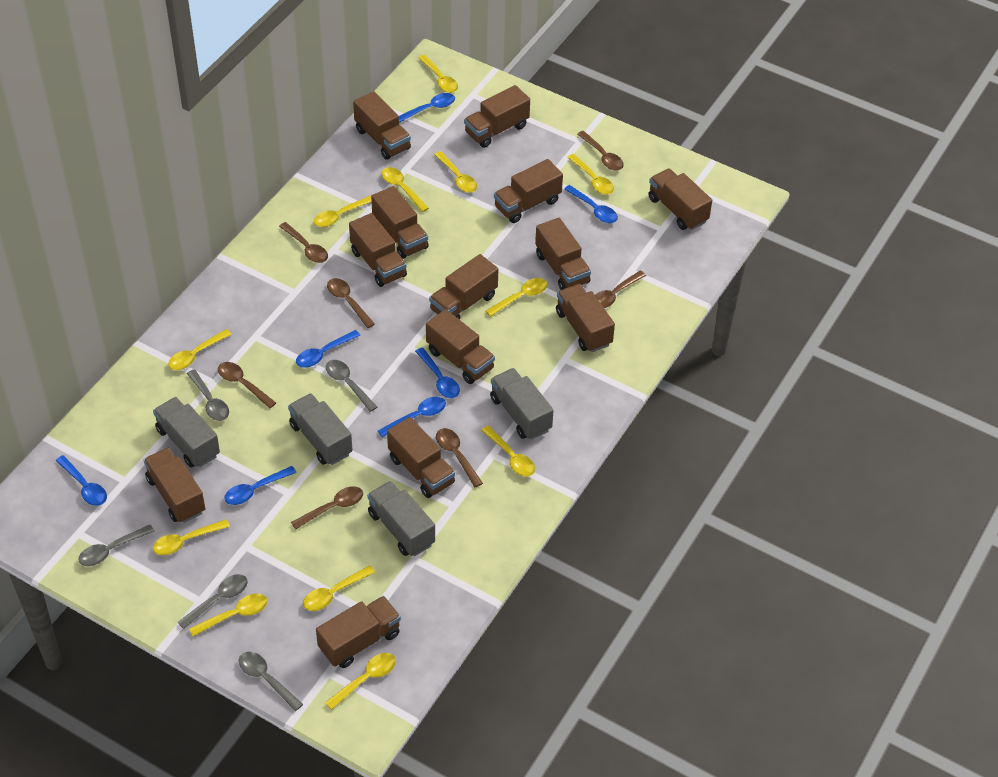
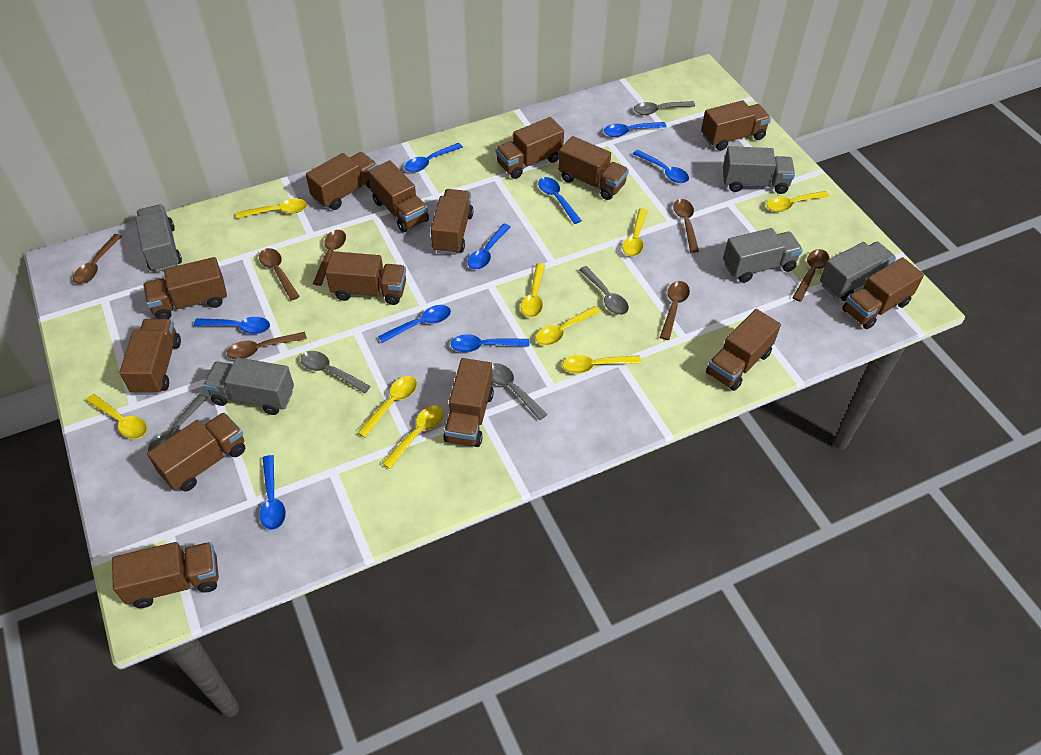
blue spoon: [56,455,107,506] [224,466,297,505] [296,330,360,368] [378,397,446,437] [399,93,455,123] [415,347,460,398] [564,185,618,223] = 7 -> [194,317,270,334] [260,455,286,530] [378,305,451,343] [405,143,463,172] [451,334,529,352] [468,224,511,270] [538,177,582,224] [604,122,667,137] [633,150,689,183] = 9
brown truck: [144,448,205,523] [316,596,401,668] [349,213,407,287] [353,91,411,160] [371,186,429,259] [387,417,455,498] [426,309,495,384] [429,254,498,320] [464,85,530,148] [494,159,563,223] [535,218,591,290] [556,284,615,352] [648,168,712,230] = 13 -> [112,542,219,608] [119,319,181,395] [143,257,227,319] [147,412,245,491] [306,152,377,210] [325,251,406,305] [368,161,429,232] [431,189,474,255] [443,358,494,447] [496,117,564,179] [558,136,629,200] [701,100,771,151] [706,309,781,391] [842,257,924,329] = 14
grey truck: [153,397,220,468] [288,393,353,465] [367,481,435,556] [490,368,554,440] = 4 -> [135,204,182,272] [203,357,294,415] [723,146,795,194] [723,228,803,283] [820,242,896,301] = 5
yellow spoon: [153,519,230,555] [168,329,232,370] [189,593,267,637] [303,565,375,611] [314,196,372,227] [325,653,396,710] [382,167,429,212] [419,55,458,93] [434,151,477,193] [481,425,535,477] [485,278,547,317] [567,154,614,195] = 12 -> [86,394,147,439] [237,199,308,218] [357,376,417,438] [382,406,444,469] [521,263,545,317] [536,306,600,345] [563,355,641,373] [622,209,648,256] [767,191,829,212] = 9

